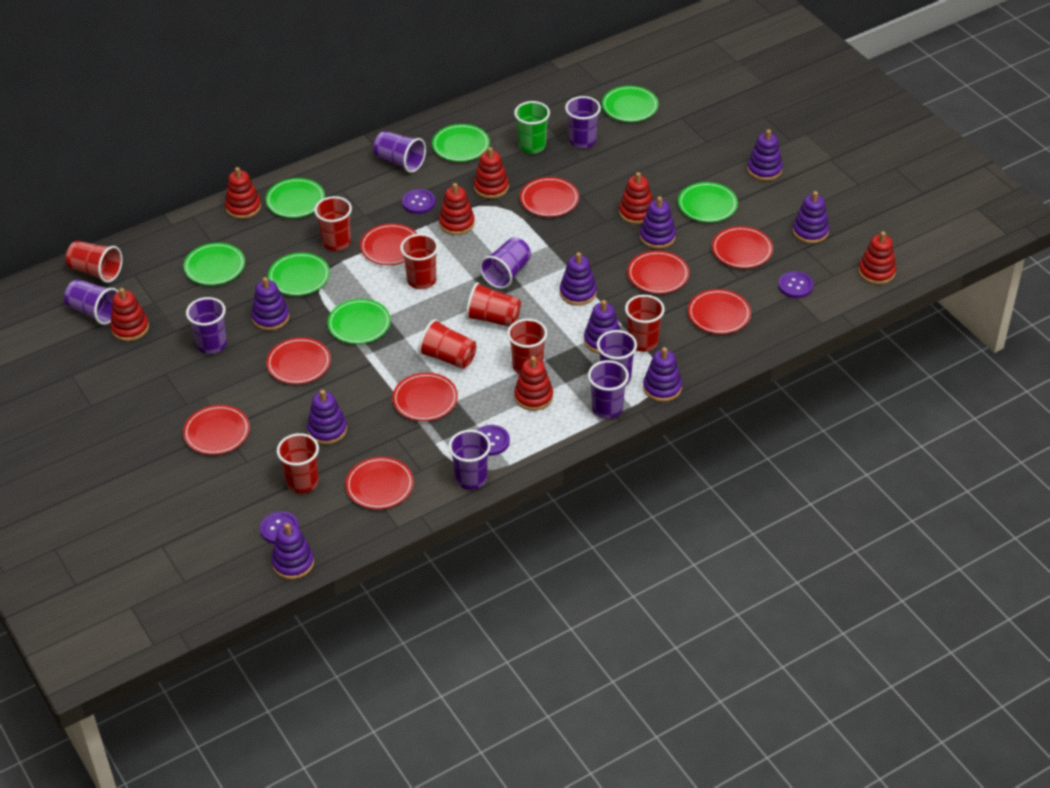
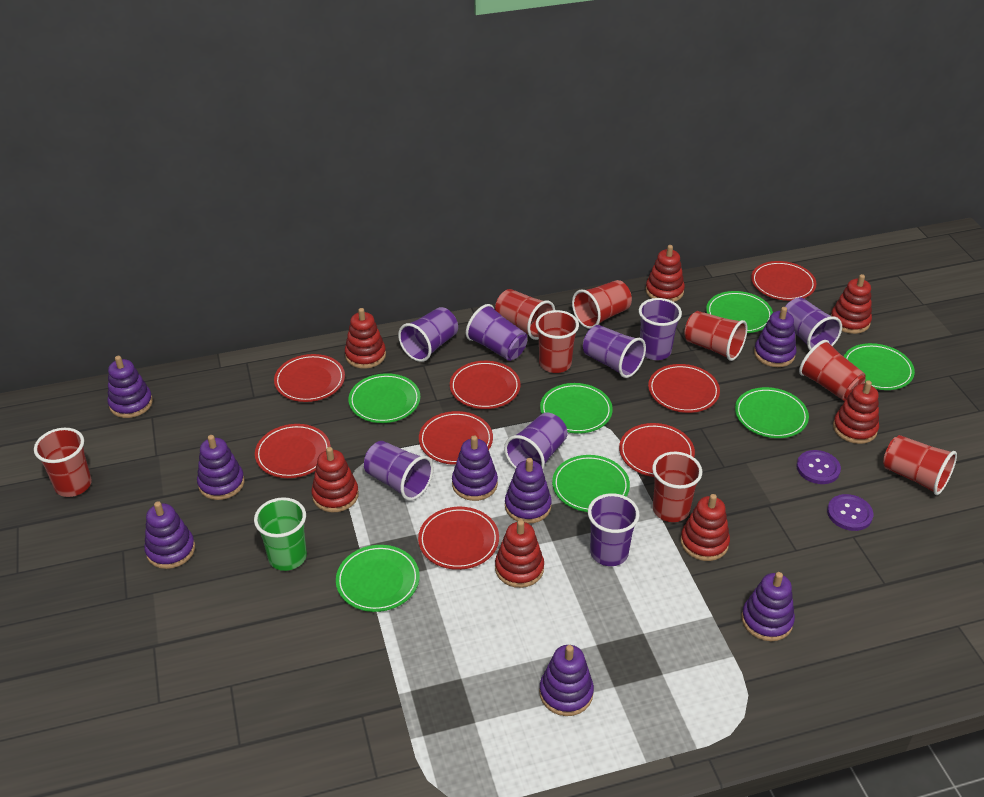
purple button: [260,511,299,544] [402,189,436,214] [477,425,510,456] [778,271,813,298] = 4 -> [797,450,841,484] [827,494,873,531] = 2
purple stacking toy: [251,277,290,331] [272,523,314,579] [307,390,347,444] [560,252,597,305] [584,300,620,353] [640,196,676,249] [643,347,682,402] [747,129,783,181] [793,191,829,244] = 9 -> [107,356,153,418] [144,501,195,569] [197,435,244,500] [452,436,498,501] [505,458,552,524] [539,645,594,716] [741,572,795,641] [754,307,796,367] = 8
red plate: [183,405,250,455] [266,337,331,384] [345,457,414,509] [360,223,417,265] [392,373,458,421] [520,177,579,217] [627,251,689,294] [688,289,751,334] [712,226,773,269] = 9 -> [255,424,331,478] [274,354,345,402] [418,507,499,570] [419,411,493,465] [450,361,521,409] [619,423,695,477] [648,364,720,413] [751,261,816,301] = 8

